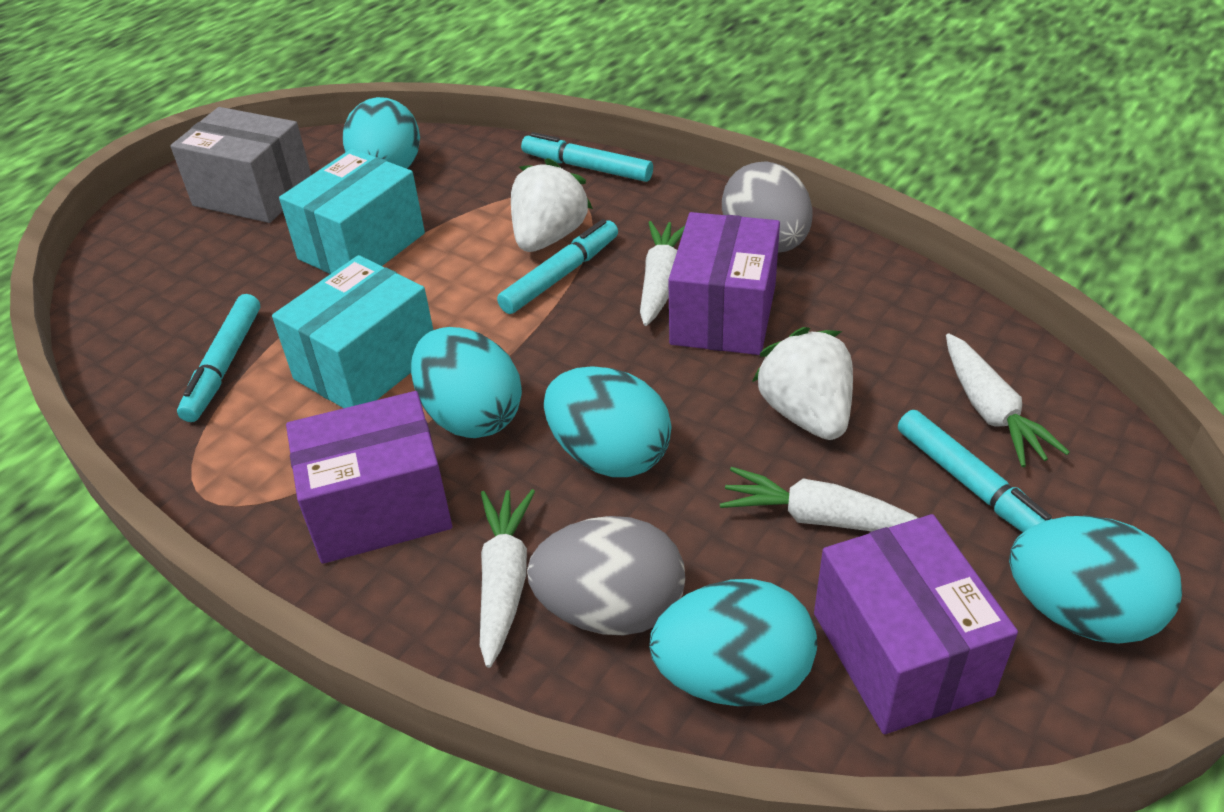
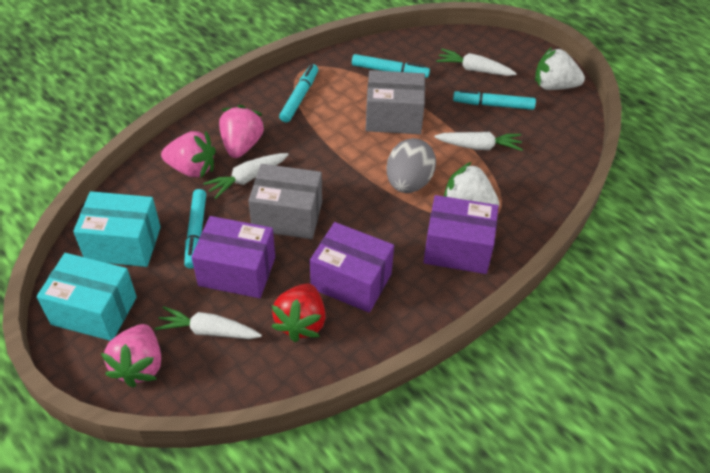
grey box: [170,107,311,223] = 1 -> [248,164,322,239] [366,70,425,134] = 2
grey egg: [527,516,685,635] [722,161,813,253] = 2 -> [386,138,436,193] = 1
pink strawberry: none = 0 -> [101,324,161,388] [161,131,215,178] [219,105,265,158] = 3
red strawberry: none = 0 -> [271,283,325,342] = 1
turquoise egg: [342,97,420,169] [411,327,522,438] [544,366,672,477] [649,579,817,707] [1009,516,1182,644] = 5 -> none = 0

